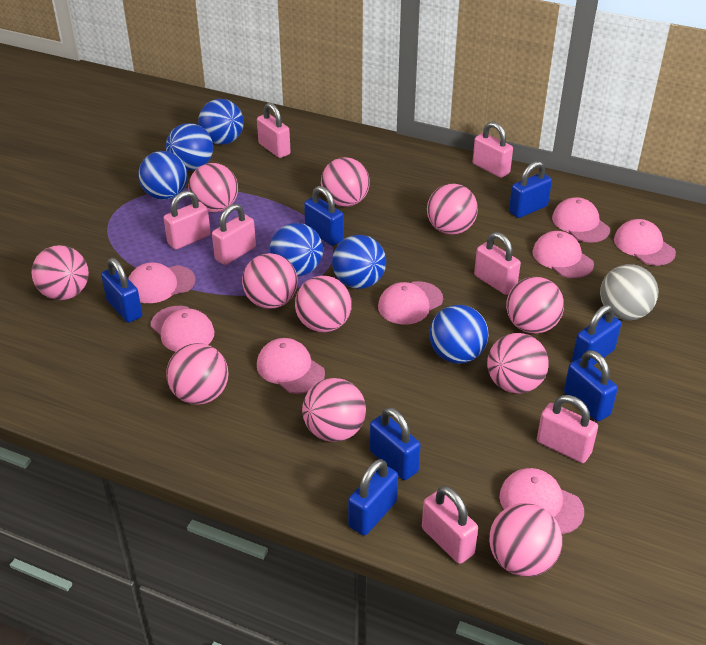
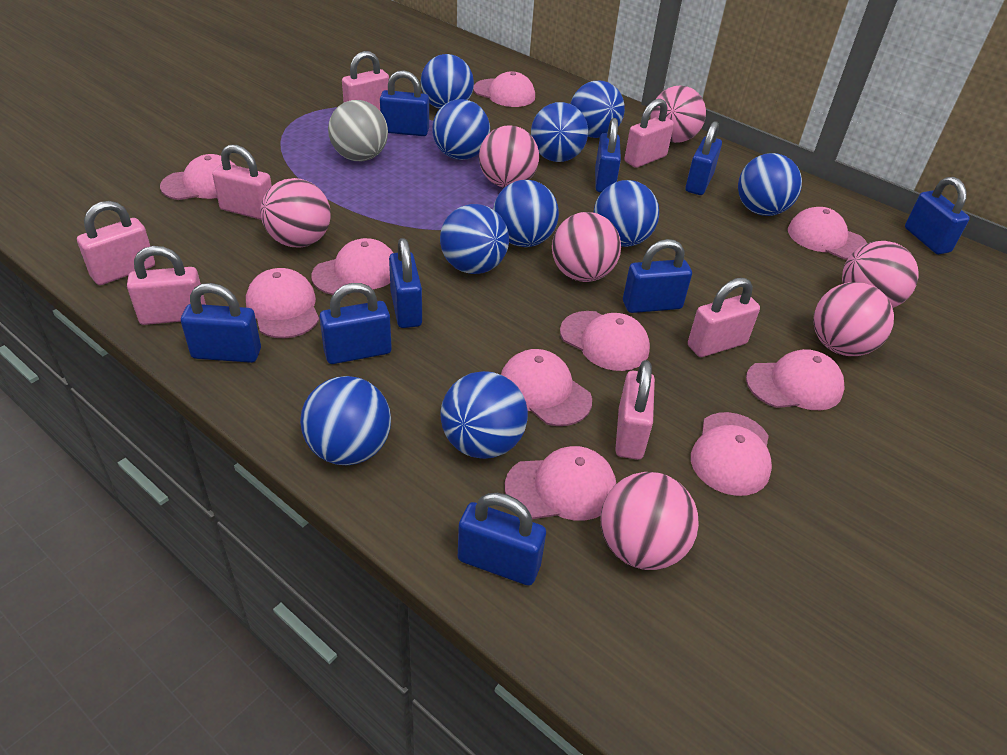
blue ball: [138,151,188,200] [166,123,213,170] [198,99,244,145] [270,223,323,276] [332,235,386,289] [429,305,488,364] = 6 -> [300,376,391,465] [420,54,474,109] [432,99,490,160] [440,204,509,274] [441,371,528,459] [493,180,559,247] [531,102,588,162] [571,81,625,138] [593,180,659,247] [738,153,802,216] = 10
blue padlock: [101,258,142,323] [304,186,344,246] [348,459,398,536] [370,407,421,480] [509,161,552,218] [564,350,618,421] [572,305,621,365] = 7 -> [181,283,261,363] [320,283,392,364] [380,70,429,136] [389,238,422,328] [458,493,546,586] [595,118,621,193] [623,239,692,313] [686,121,722,195] [905,177,970,254] = 9
pink ball: [32,245,89,300] [166,343,228,405] [188,163,238,213] [242,253,298,309] [295,276,352,332] [302,378,366,442] [321,157,370,207] [427,184,478,235] [487,333,549,394] [489,503,562,577] [506,277,564,334] = 11 -> [260,178,331,247] [479,125,539,188] [552,212,621,282] [600,472,699,570] [650,86,706,143] [813,282,894,356] [842,241,919,308] = 7
pink cap: [128,262,196,303] [151,306,214,352] [257,338,325,394] [378,281,443,325] [499,468,584,534] [532,231,594,278] [552,197,610,243] [614,219,676,266] = 8 -> [160,154,235,200] [246,268,319,339] [312,238,393,295] [473,71,535,107] [501,349,592,426] [505,446,616,521] [560,311,650,371] [691,412,772,496] [746,349,845,410] [788,207,867,259] = 10

